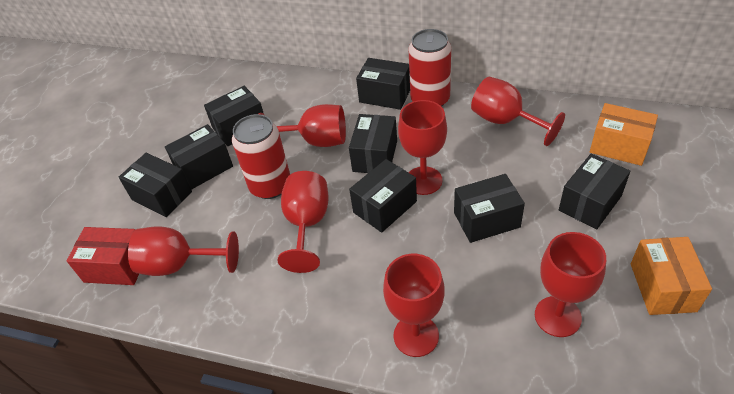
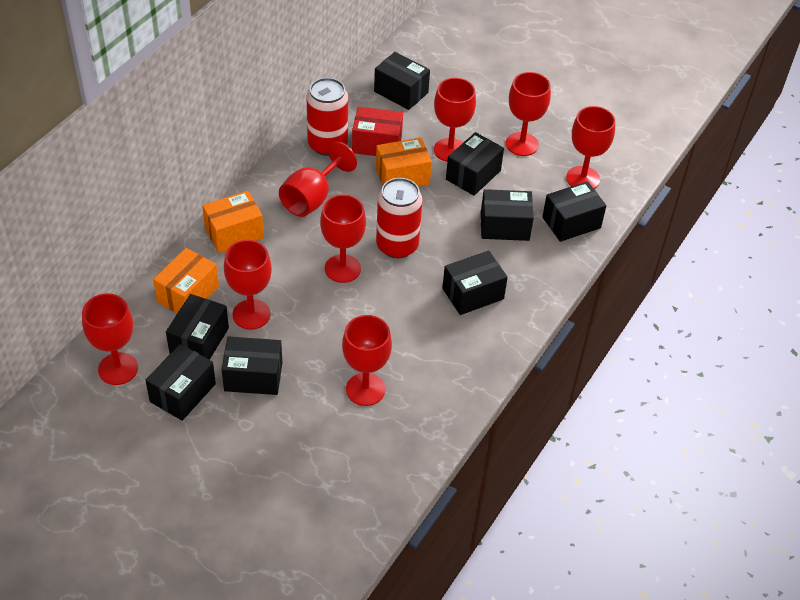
orange box: [590,103,658,166] [631,237,712,315] = 2 -> [153,248,219,313] [202,191,264,253] [376,138,432,187] = 3
red goblet: [128,227,239,276] [259,104,346,147] [278,171,329,273] [383,254,445,357] [398,100,447,195] [471,76,565,146] [535,232,606,337] = 7 -> [82,293,138,385] [224,240,272,330] [279,142,357,217] [320,194,366,283] [342,315,392,406] [434,78,476,162] [506,72,551,156] [566,106,615,189] = 8

